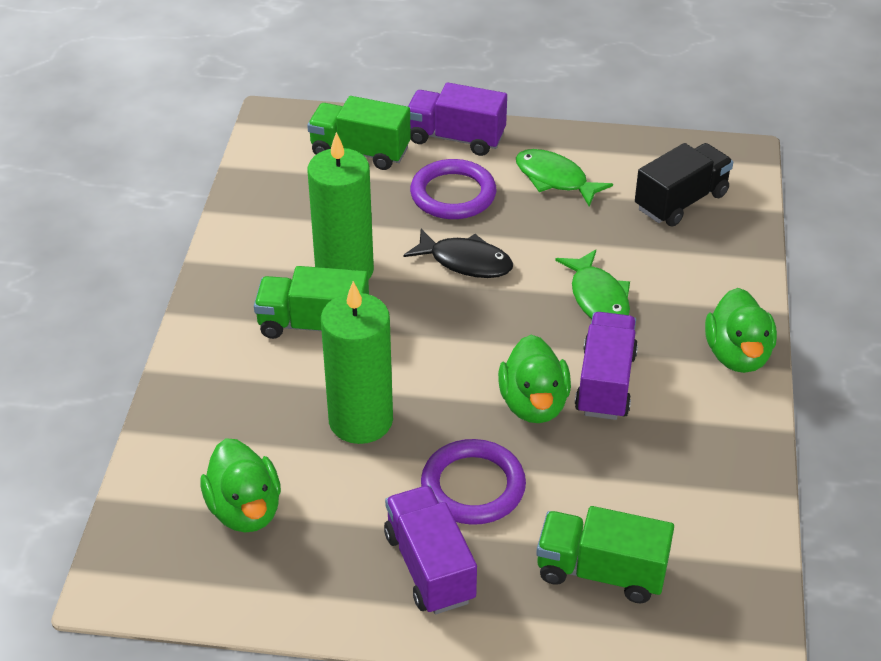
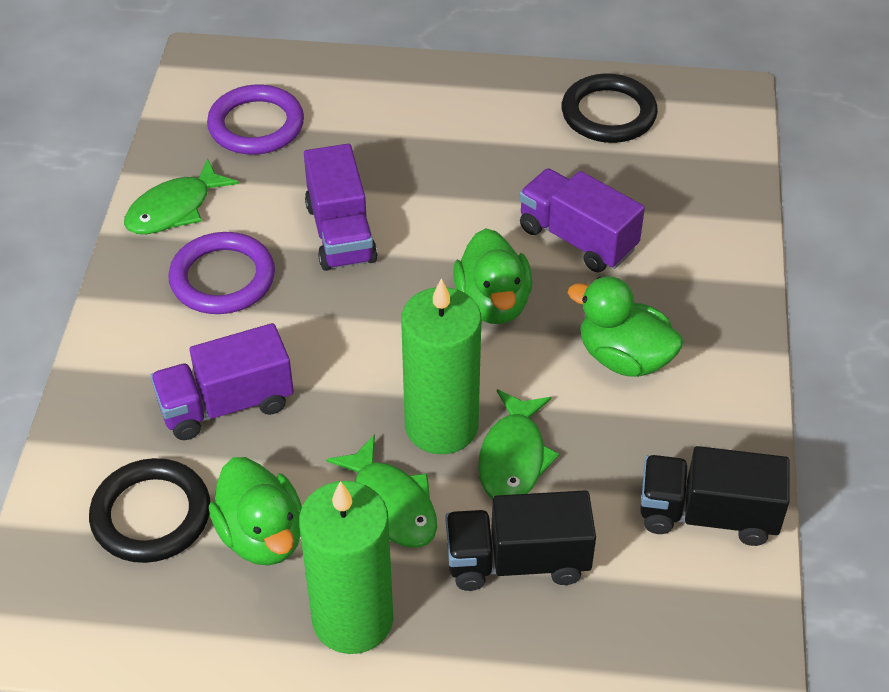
black fish: [404,229,513,278] = 1 -> none = 0
black ring: none = 0 -> [89,458,210,563] [562,73,658,143] = 2
black truck: [635,143,733,226] = 1 -> [446,490,596,591] [640,446,790,546] = 2
green fish: [516,149,613,207] [555,249,630,319] = 2 -> [124,158,239,234] [326,434,437,548] [478,389,559,499] = 3
green truck: [254,266,369,339] [307,96,411,170] [536,506,674,603] = 3 -> none = 0

